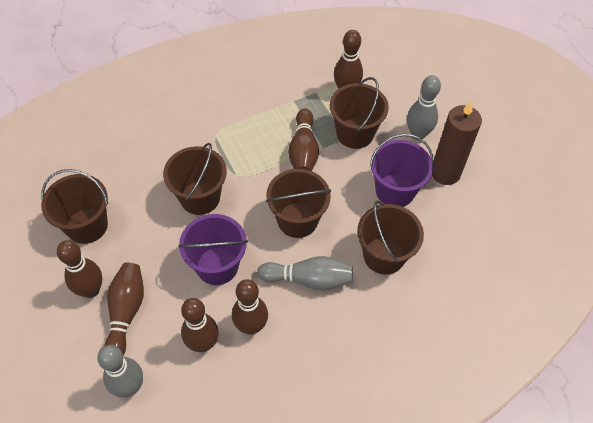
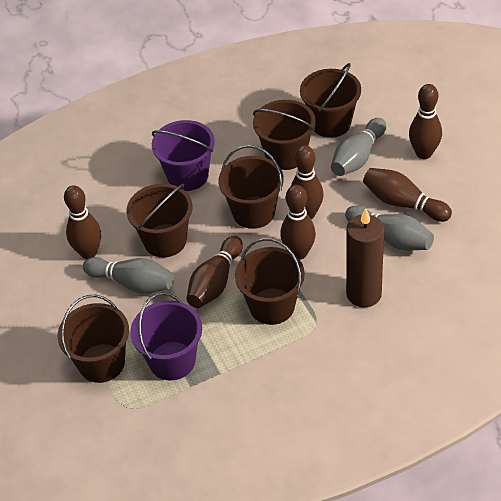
brown bucket: [41,169,108,244] [163,143,227,215] [266,169,331,238] [330,77,389,149] [357,201,424,275] = 5 -> [57,295,129,383] [126,184,192,257] [219,145,284,229] [235,238,305,325] [253,100,316,170] [300,63,361,138] = 6

